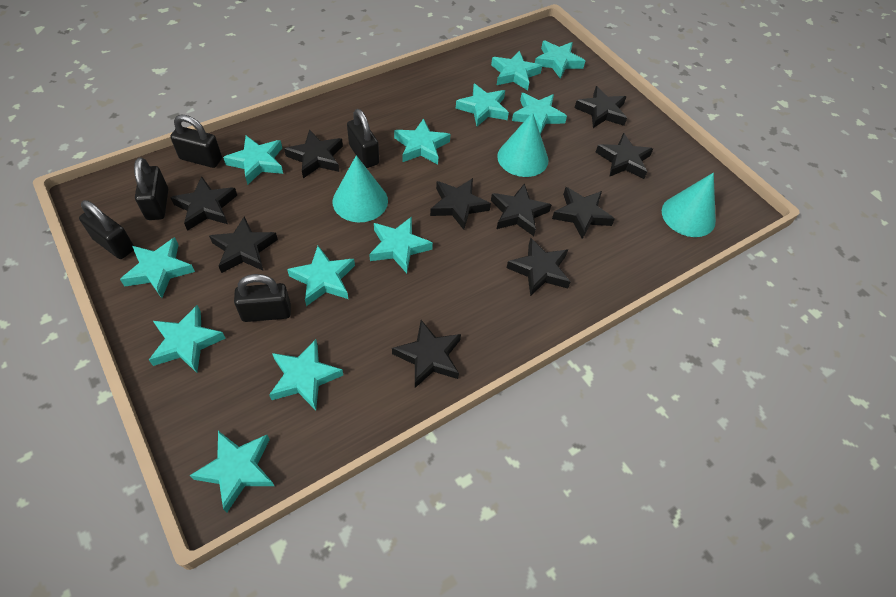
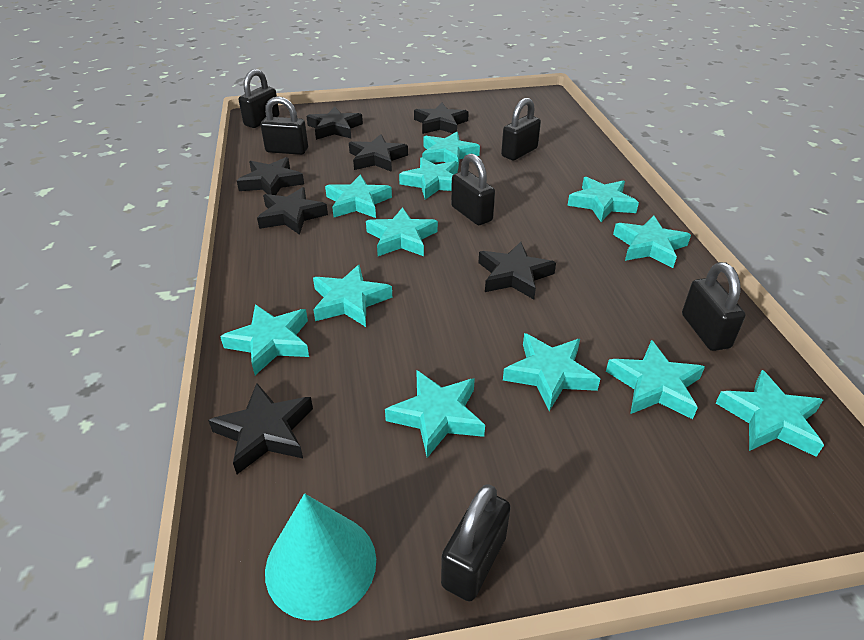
black padlock: [79,200,134,259] [134,157,168,220] [170,115,222,168] [234,274,291,322] [347,109,379,168] = 5 -> [238,69,279,128] [261,96,308,155] [441,484,511,602] [451,153,495,225] [501,98,541,161] [682,262,746,351] = 6
black star: [170,177,237,231] [209,216,278,273] [284,130,343,178] [392,320,461,388] [430,178,491,230] [491,183,551,236] [507,238,570,296] [552,187,615,239] [575,86,627,128] [595,133,653,179] = 10 -> [208,383,313,474] [237,157,304,195] [257,187,328,235] [306,107,363,140] [349,134,408,172] [414,103,469,134] [478,242,556,299] = 7
turquoise cone: [333,155,388,222] [497,112,548,177] [662,173,716,237] = 3 -> [265,493,376,620] = 1

